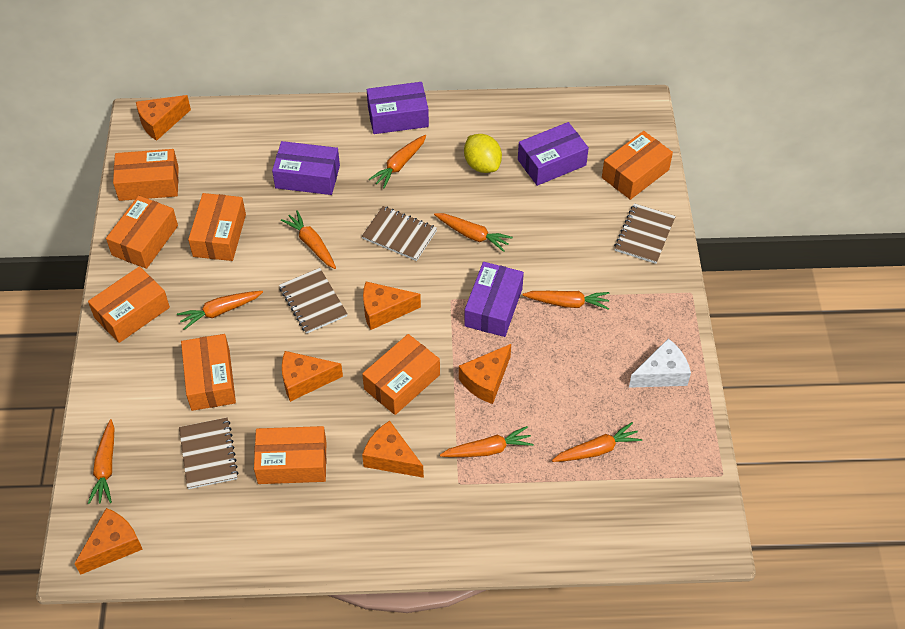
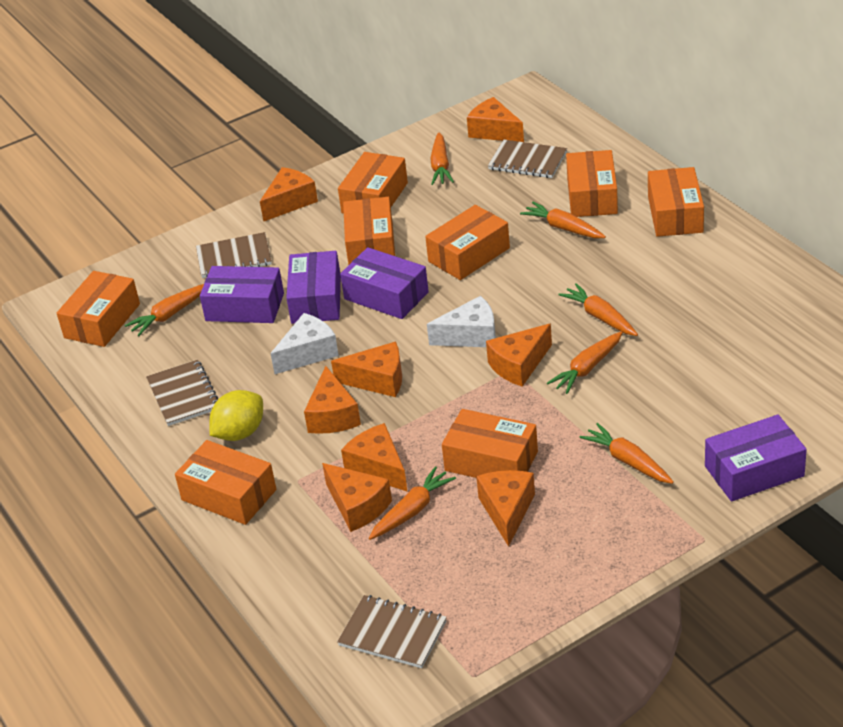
orange carrot: [88,419,115,504] [177,291,263,330] [281,210,336,269] [369,135,426,188] [434,213,513,252] [440,426,534,457] [522,291,609,310] [552,422,642,462] = 8 -> [125,284,204,336] [369,466,456,540] [430,132,454,185] [520,202,606,238] [547,331,623,394] [558,283,638,336] [579,423,674,484] = 7
orange cheese: [74,508,143,575] [136,95,191,141] [282,351,343,402] [362,421,424,478] [363,282,421,330] [459,344,511,404] = 6 -> [260,167,318,222] [304,366,361,434] [322,463,392,532] [331,342,402,397] [341,423,408,492] [467,97,524,142] [476,470,535,547] [486,324,552,387] = 8
white cheese: [629,339,691,388] = 1 -> [270,313,339,374] [427,296,496,347] = 2

